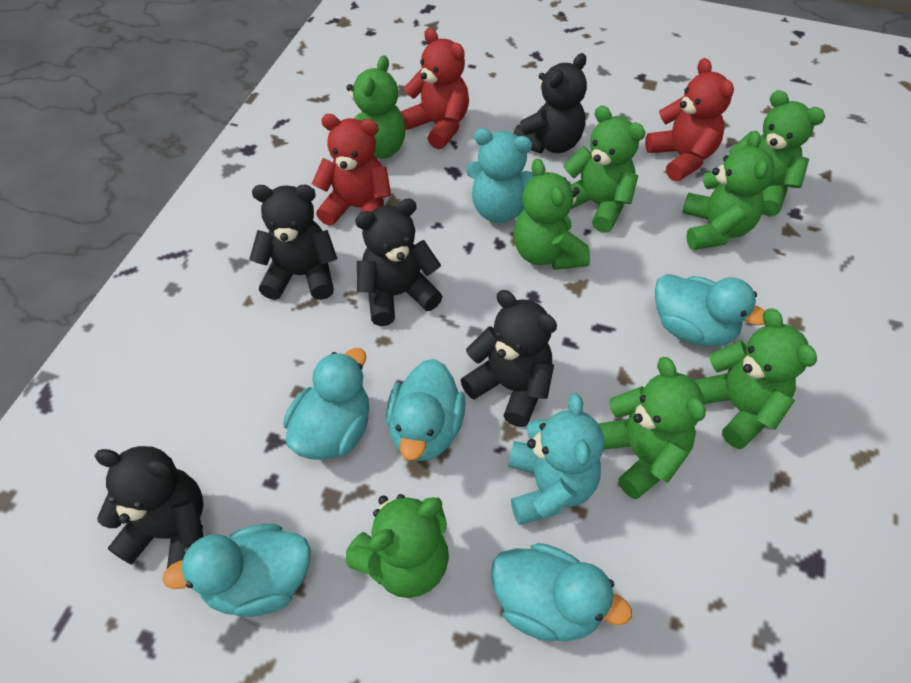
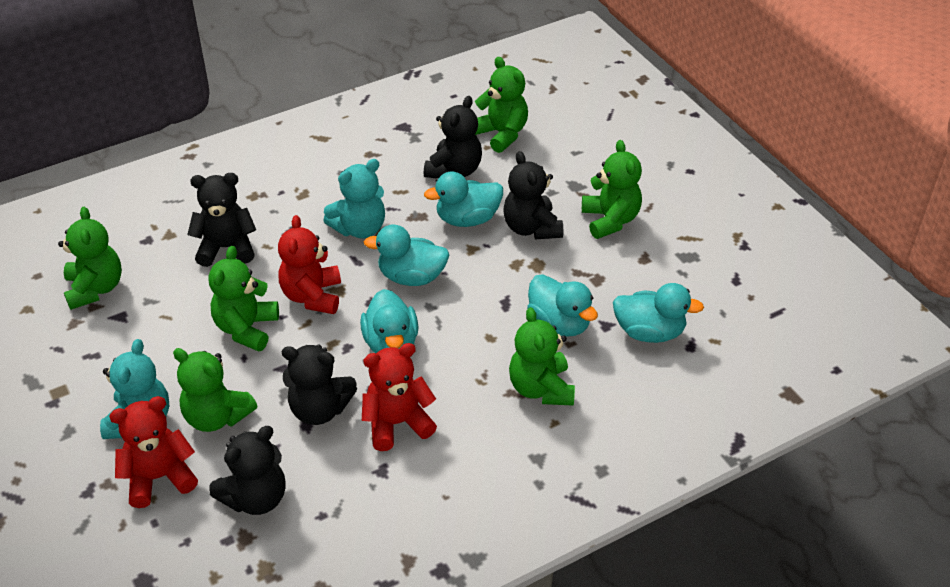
green teddy bear: [346,55,406,159] [346,494,449,598] [514,159,590,270] [563,106,646,233] [598,357,706,499] [682,131,775,250] [693,308,817,449] [729,90,825,217] = 8 -> [58,207,122,310] [173,348,257,432] [209,246,279,352] [475,57,528,153] [509,307,575,406] [582,140,642,239] = 6

